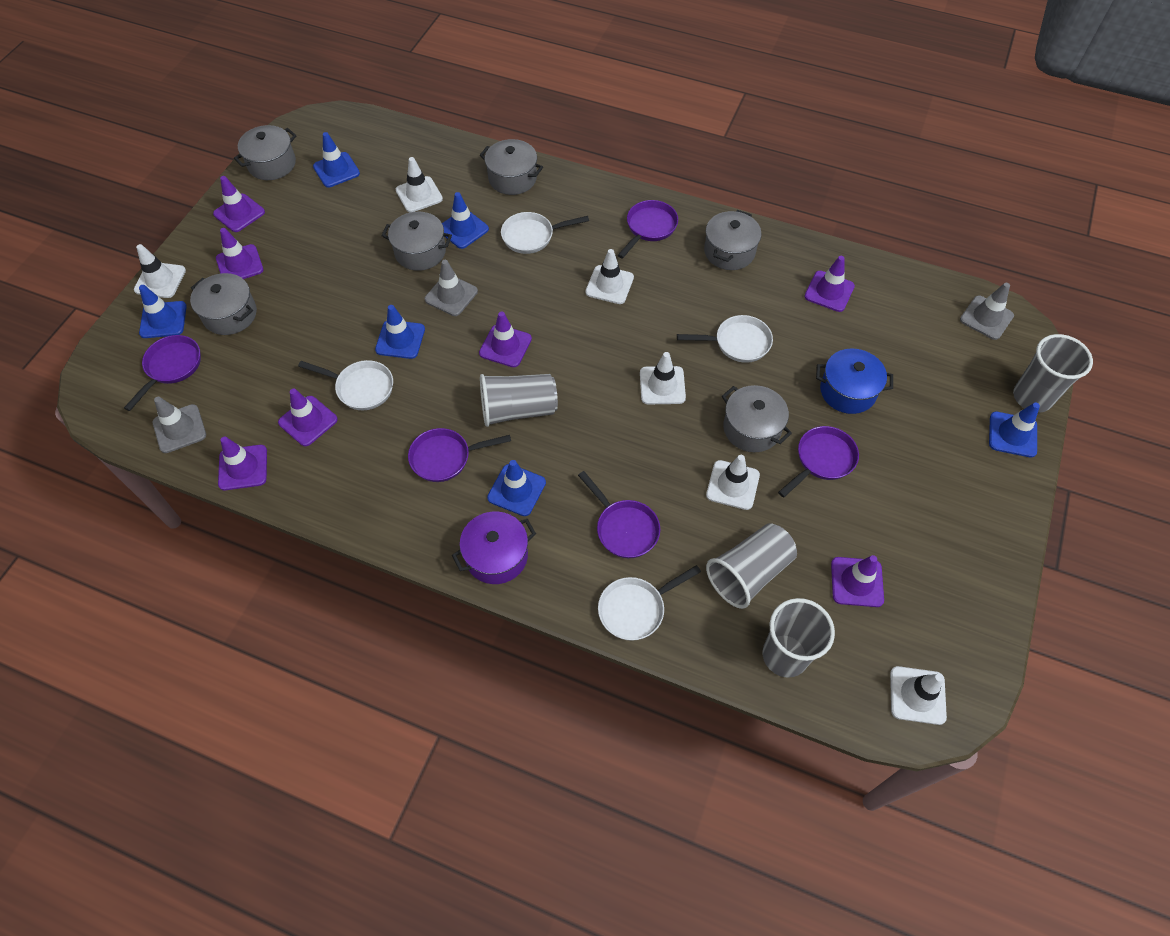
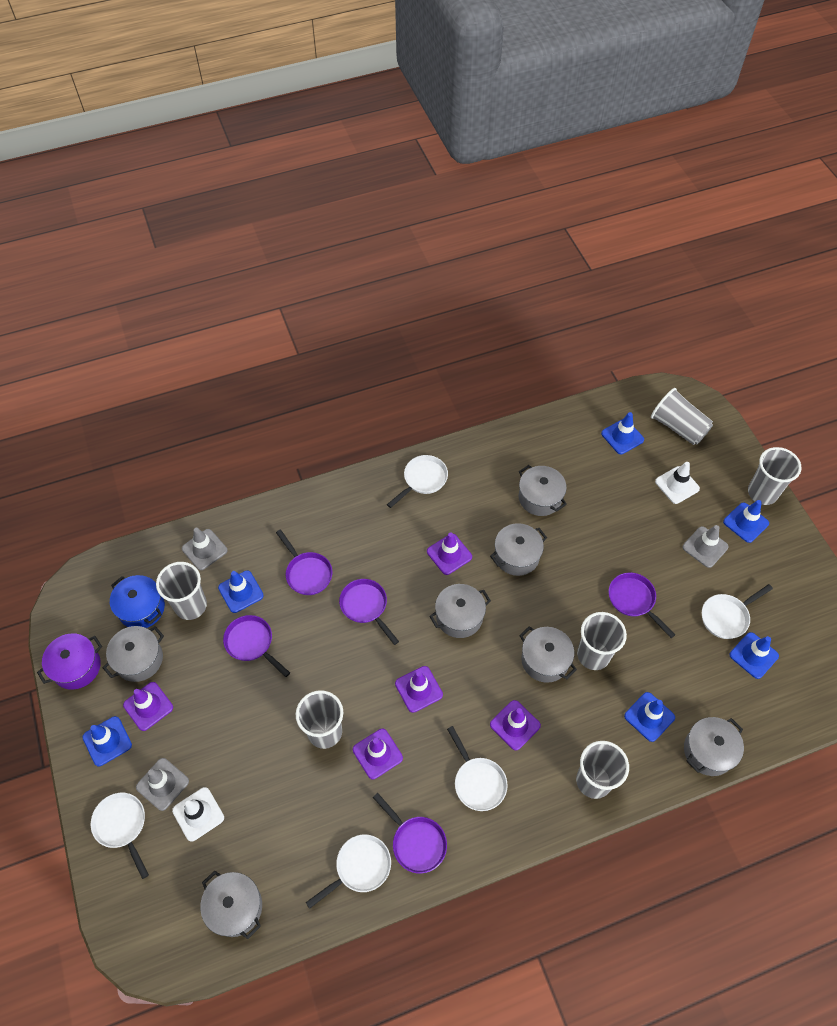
grey cup: [480,374,558,427] [706,523,797,609] [763,598,835,678] [1013,334,1093,412] = 4 -> [156,562,207,620] [296,690,343,749] [576,741,629,799] [577,612,627,670] [651,388,713,445] [748,447,801,505] = 6
grey pot: [190,273,257,335] [234,125,296,180] [382,211,452,271] [479,139,543,195] [704,210,761,270] [722,385,792,452] = 6 -> [103,626,164,682] [200,871,262,939] [429,584,491,638] [490,523,547,576] [519,465,567,516] [519,626,577,683] [684,717,744,776] = 7
purple traffic cone: [213,176,265,232] [216,228,263,279] [218,437,267,490] [278,389,338,446] [479,311,532,367] [804,256,855,312] [831,555,884,607] = 7 -> [123,682,173,731] [353,729,403,779] [395,666,443,713] [427,532,472,575] [490,700,541,750] = 5
white pan: [298,360,393,410] [501,212,589,254] [598,565,701,641] [677,315,773,363] = 4 -> [91,793,149,879] [306,834,391,909] [387,455,448,508] [447,726,507,811] [702,584,773,639] = 5
white traffic cone: [134,244,186,298] [396,157,443,212] [585,249,634,304] [640,352,686,404] [706,455,760,510] [890,666,947,725] = 6 -> [172,787,224,842] [655,462,700,504] = 2

